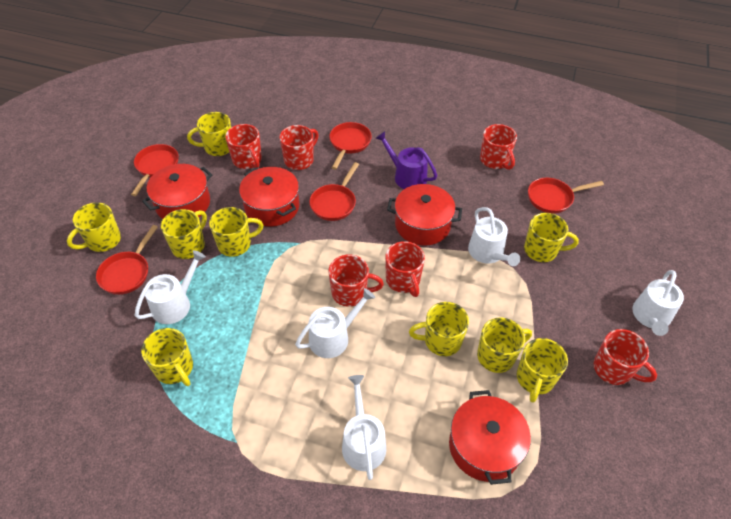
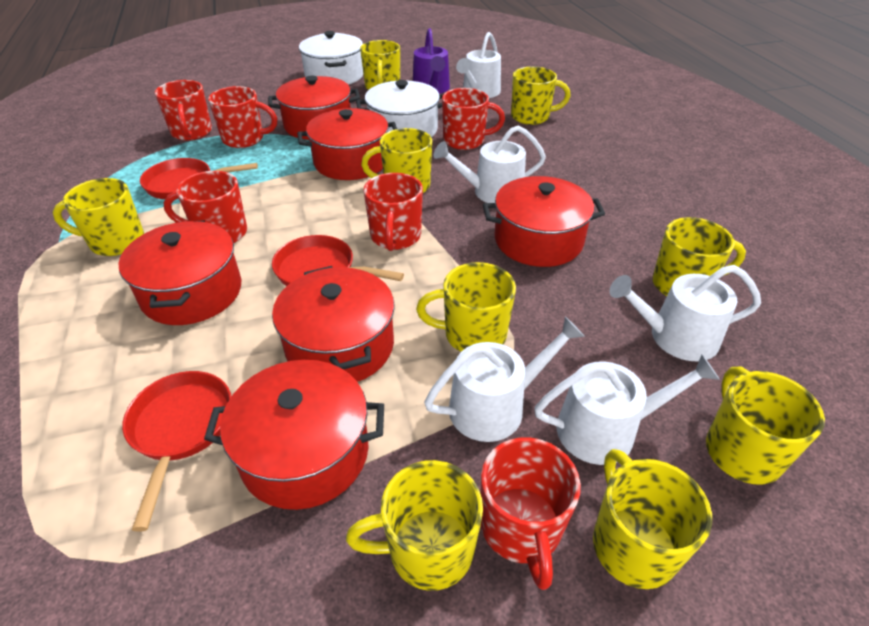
red pan: [96,225,158,295] [131,144,179,196] [309,162,359,221] [329,122,372,170] [528,178,604,214] = 5 -> [122,371,231,532] [140,158,258,199] [272,235,404,286] = 3
red pot: [142,164,212,219] [239,167,299,227] [387,184,462,246] [449,390,531,485] = 4 -> [119,220,241,325] [204,360,384,510] [268,76,360,140] [272,266,395,382] [297,108,397,180] [483,176,605,267] = 6
white pot: none = 0 -> [299,31,363,85] [356,80,443,138] = 2

